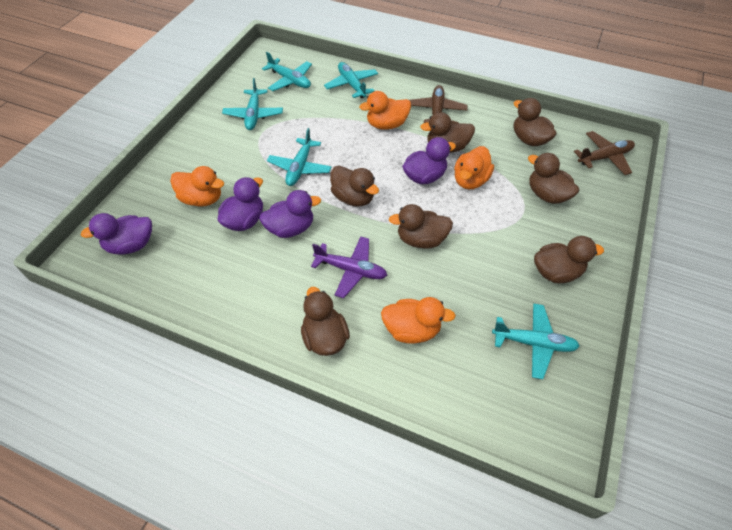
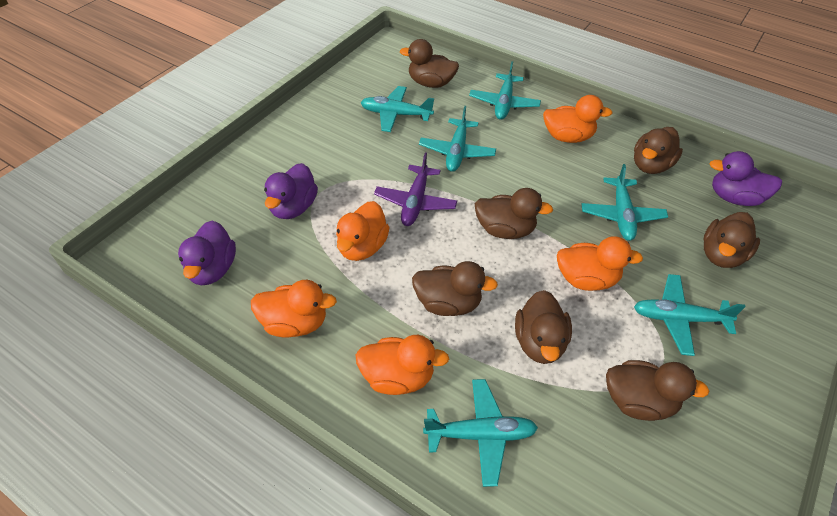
brown plane: [409,85,468,123] [574,131,635,175] = 2 -> none = 0
orange duck: [170,166,224,206] [359,91,411,130] [381,297,456,344] [454,146,494,189] = 4 -> [251,280,337,338] [336,201,390,261] [355,335,449,395] [543,95,613,143] [557,236,643,291] = 5
purple duck: [81,213,152,254] [217,177,263,231] [259,190,321,238] [402,137,456,184] = 4 -> [178,220,236,285] [264,163,318,219] [709,151,782,206] = 3
turquoise plane: [222,78,283,130] [262,52,312,91] [267,128,332,186] [324,62,378,98] [492,303,580,379] = 5 -> [360,86,434,132] [419,106,496,172] [423,379,538,487] [469,61,541,120] [582,164,668,241] [634,274,745,356] = 6

